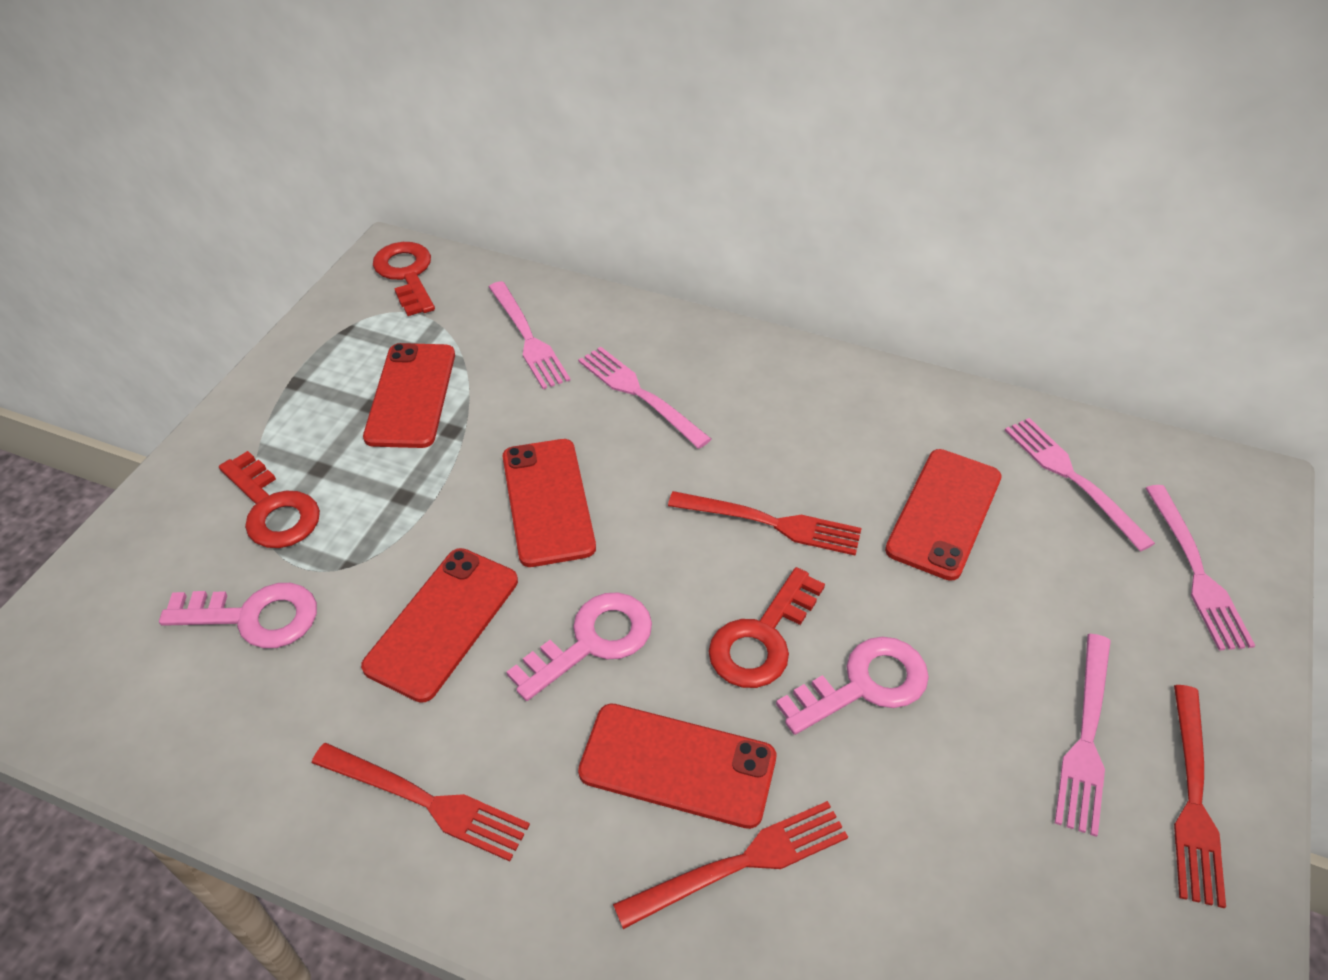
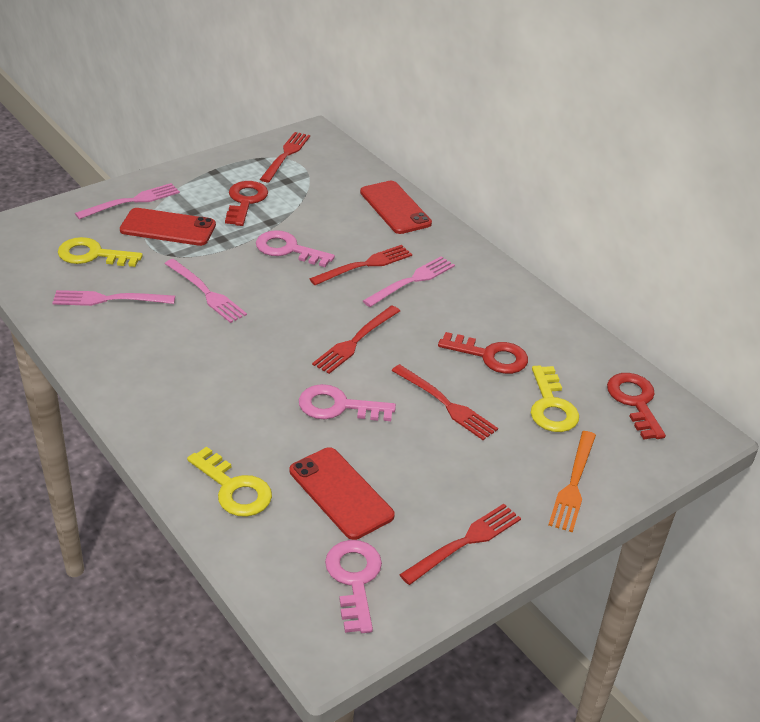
orange fork: none = 0 -> [549,431,596,532] = 1
pink fork: [489,281,570,389] [578,347,711,449] [1005,418,1155,552] [1055,634,1111,837] [1145,485,1256,651] = 5 -> [52,290,175,306] [75,183,180,219] [165,259,247,323] [363,256,455,307] = 4
red fork: [312,743,530,861] [613,801,848,929] [668,491,862,556] [1174,685,1226,908] = 4 -> [260,132,310,182] [310,245,412,285] [312,305,400,374] [392,364,498,440] [399,504,521,585] = 5
red phone: [361,548,518,703] [363,343,455,448] [503,439,596,567] [578,703,776,829] [885,449,1002,581] = 5 -> [120,208,216,246] [290,447,395,540] [360,181,432,234] = 3
yellow key: none = 0 -> [58,237,143,267] [187,447,272,517] [531,365,579,432] = 3

